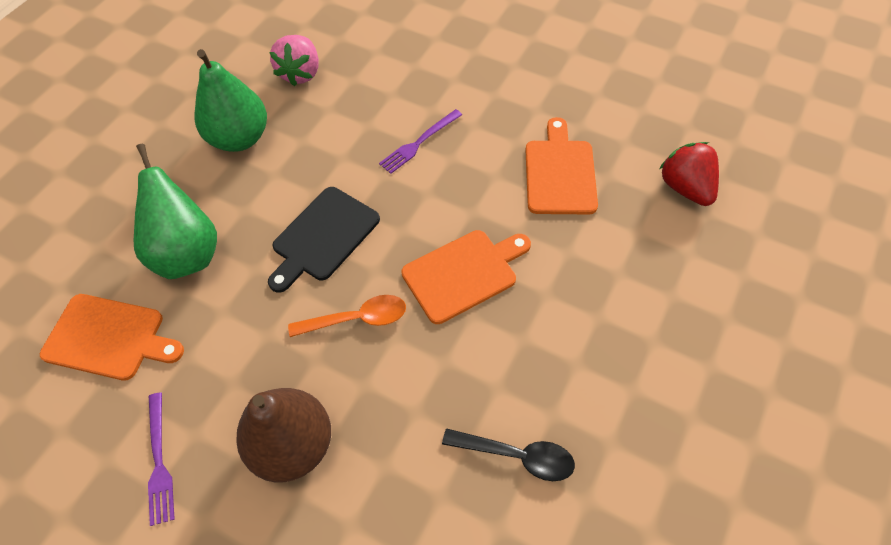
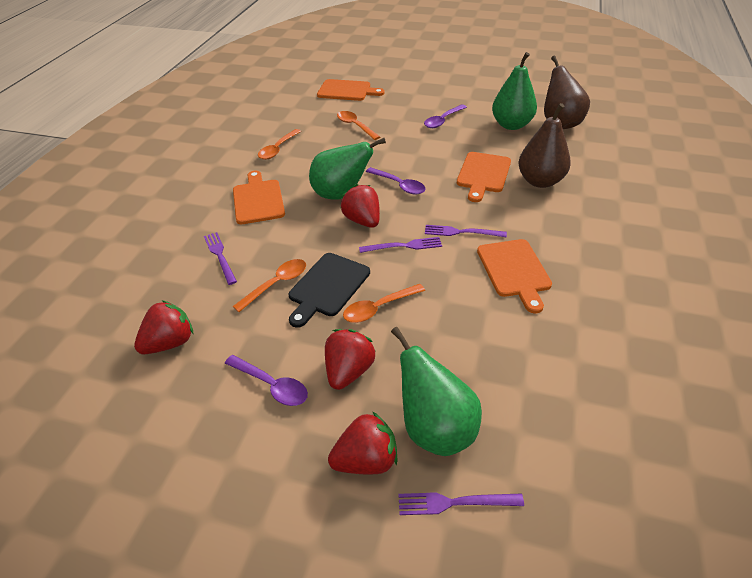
black spoon: [442,428,575,481] = 1 -> none = 0
brown pear: [236,388,331,482] = 1 -> [518,103,571,188] [544,56,590,129] = 2
green pear: [134,144,217,279] [194,49,267,152] = 2 -> [309,138,386,200] [391,327,482,456] [492,52,537,130] = 3
orange cutting board: [40,294,184,381] [401,230,531,324] [526,117,598,214] = 3 -> [233,171,285,224] [317,79,385,101] [457,152,511,202] [477,239,552,313] = 4
orange spoon: [288,295,406,337] = 1 -> [232,259,306,312] [258,129,301,160] [337,111,380,140] [343,284,425,323] = 4
pink strawberry: [269,35,319,86] = 1 -> none = 0
purple fork: [148,392,175,526] [379,109,462,174] = 2 -> [204,232,237,285] [359,237,442,253] [398,492,524,515] [425,225,507,237] = 4
purple spoon: none = 0 -> [225,355,308,406] [366,167,425,194] [424,104,467,128] = 3
red strawberry: [659,142,719,206] = 1 -> [134,300,193,354] [325,329,376,390] [328,411,398,474] [340,184,380,228] = 4

